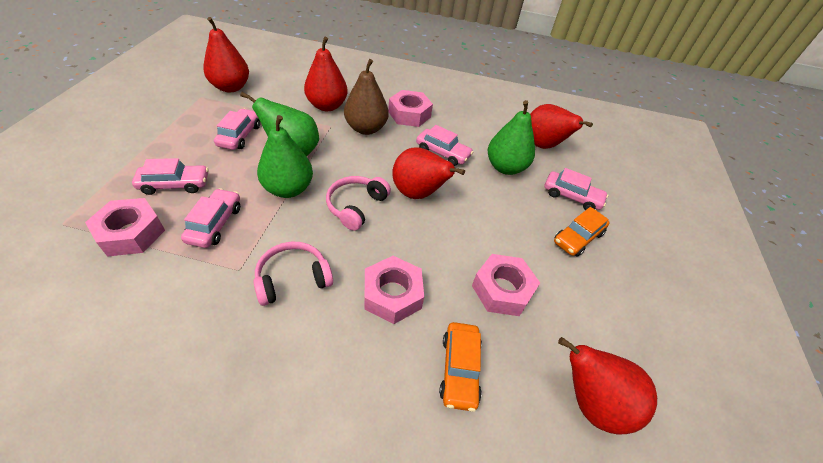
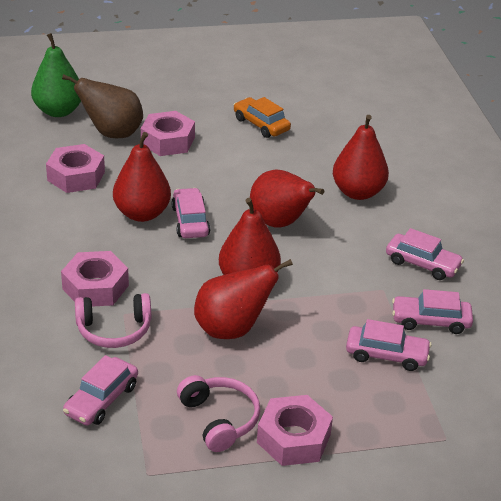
green pear: [240,92,319,156] [257,115,313,198] [488,100,535,175] = 3 -> [31,33,81,117] = 1
orange car: [439,322,482,412] [554,207,609,257] = 2 -> [234,97,291,138] = 1

